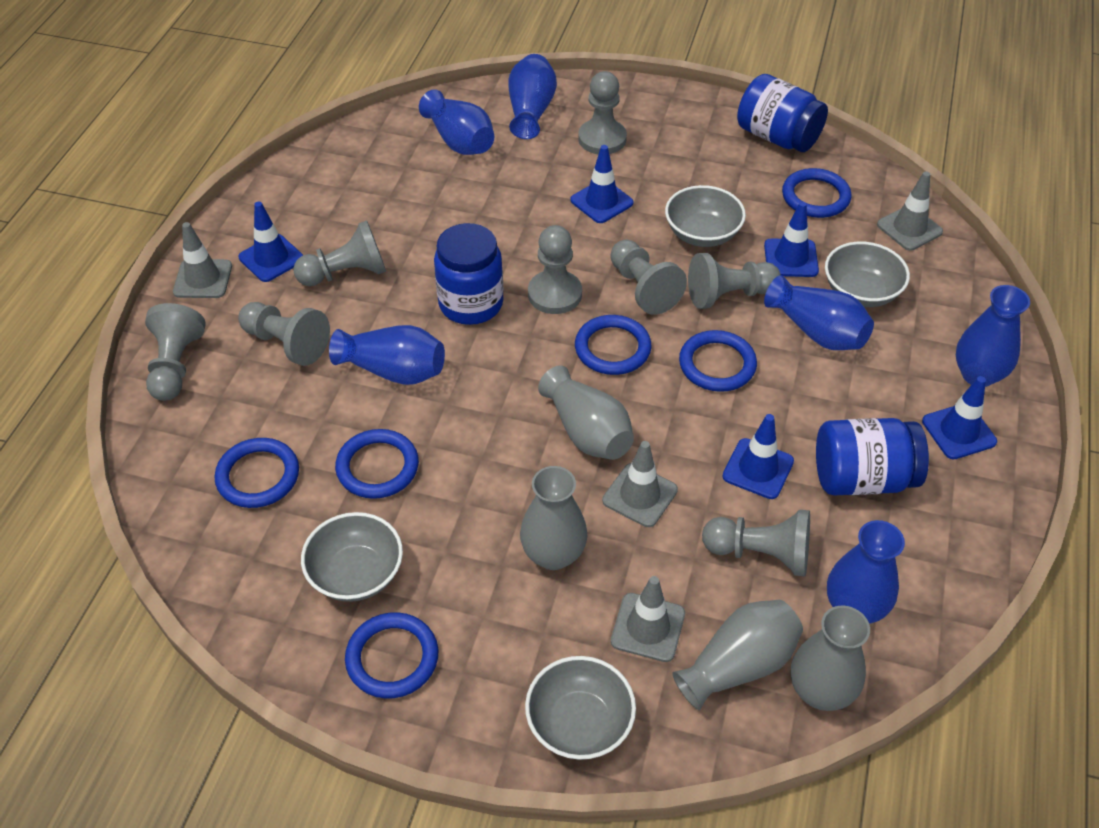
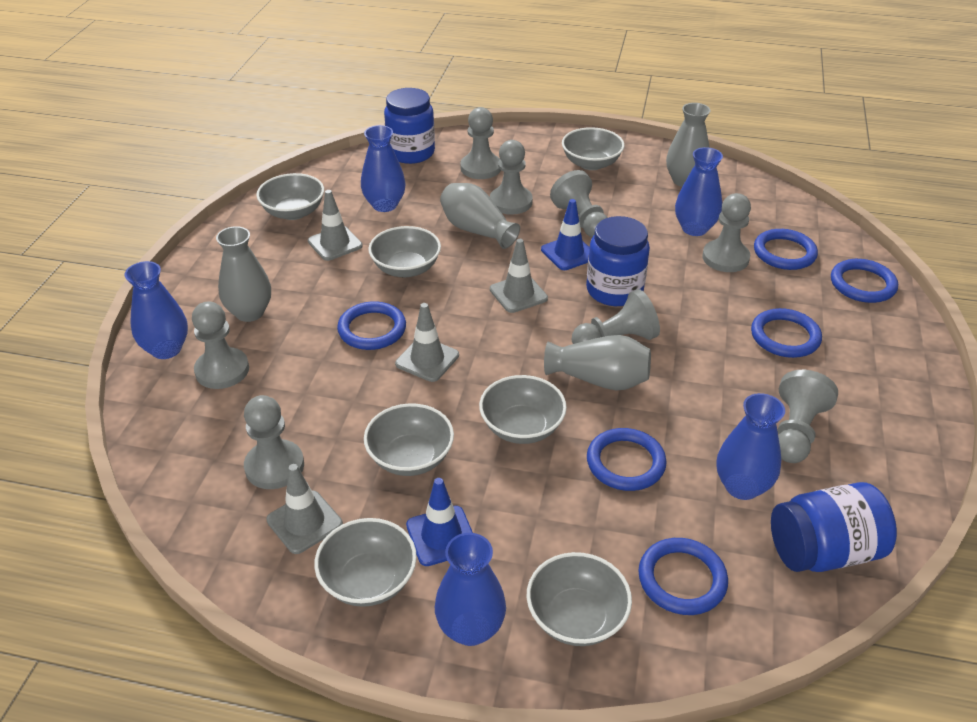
blue traffic cone: [239,202,303,282] [570,145,634,223] [722,414,794,499] [764,201,819,277] [922,376,997,459] = 5 -> [406,478,473,566] [541,199,590,270] = 2
blue vase: [329,325,445,385] [419,89,494,155] [508,54,557,139] [764,275,874,350] [827,520,905,624] [956,285,1030,387] = 6 -> [124,261,188,359] [361,125,406,212] [435,533,506,646] [675,147,723,236] [717,393,785,500] = 5
grey bowl: [301,512,403,602] [525,656,636,760] [665,185,746,247] [825,241,910,307] = 4 -> [256,173,324,220] [314,518,417,607] [364,403,454,476] [368,226,441,277] [479,375,567,444] [527,552,632,646] [562,127,625,170] = 7

